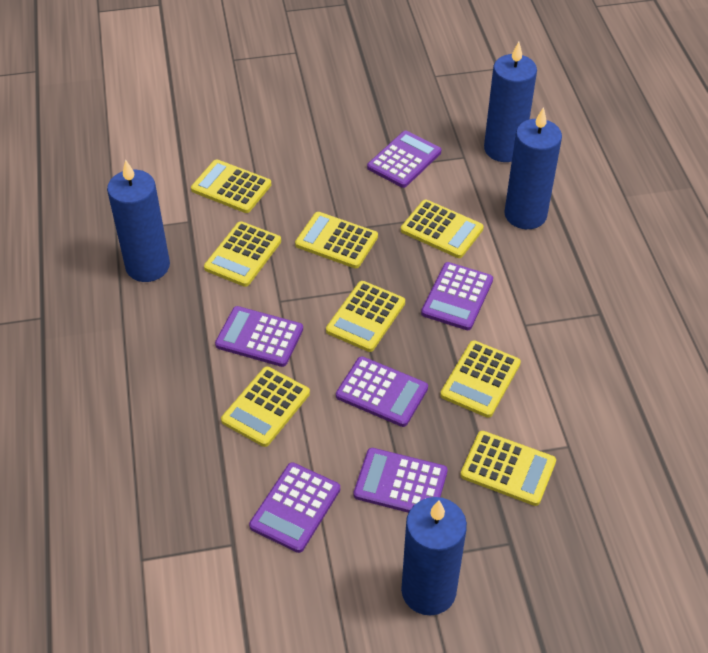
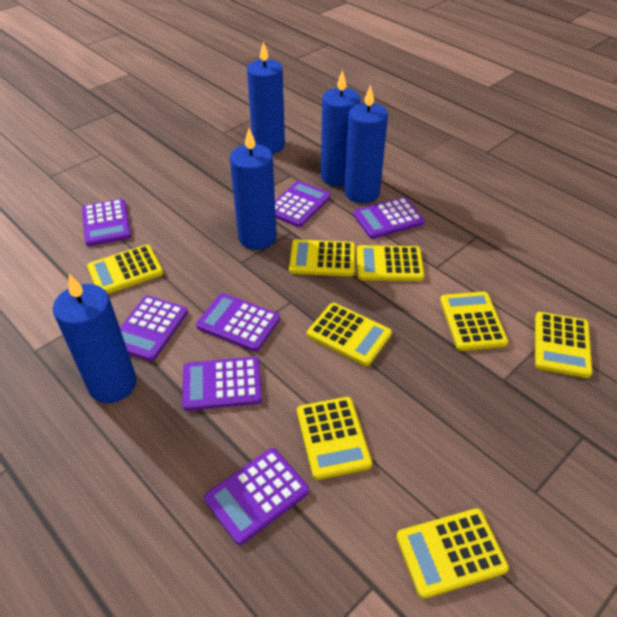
blue candle: [107,159,170,282] [401,497,467,616] [484,42,537,162] [504,107,562,229] = 4 -> [53,274,137,403] [230,128,277,250] [247,41,285,154] [321,70,360,187] [344,85,388,203] = 5
purple calculator: [215,306,303,367] [249,462,340,553] [336,356,428,427] [354,448,448,513] [367,130,441,188] [421,262,493,330] = 6 -> [82,199,131,246] [120,296,188,361] [182,357,262,411] [196,293,280,352] [204,448,309,545] [275,181,331,227] [353,197,425,239] = 7

